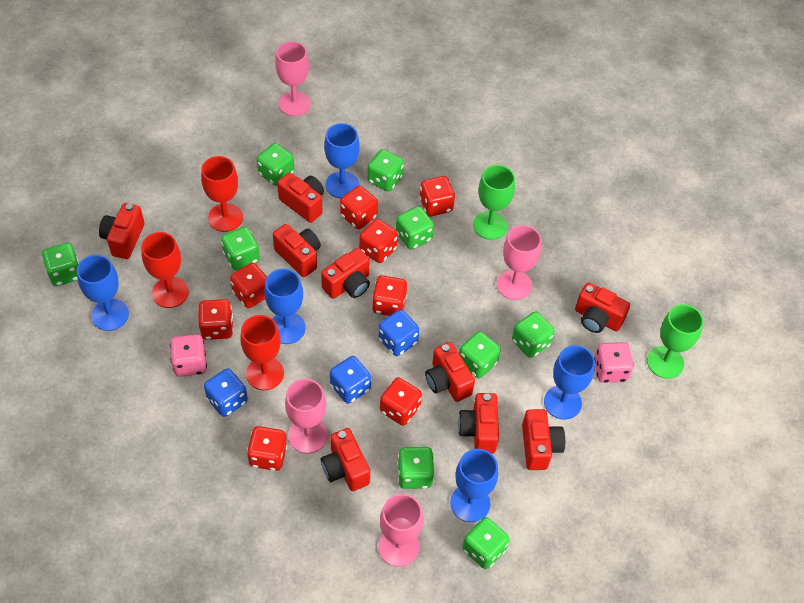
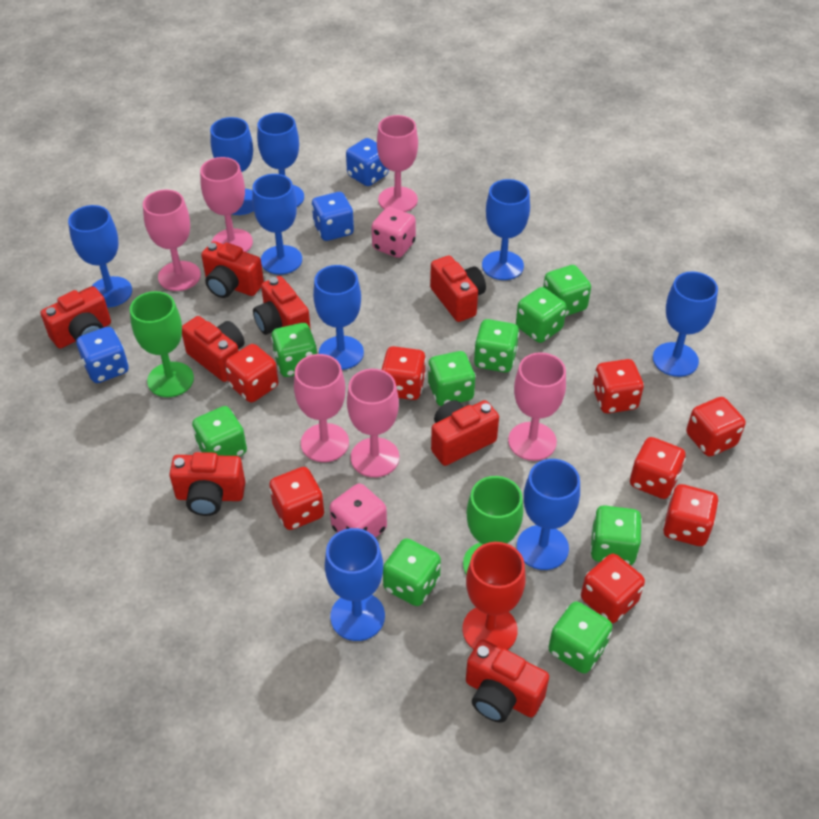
blue goblet: [77,255,129,331] [264,269,306,344] [324,123,360,198] [450,449,498,522] [544,345,595,420] = 5 -> [68,205,132,307] [210,117,254,215] [252,174,302,275] [257,113,304,207] [313,265,364,370] [325,528,385,641] [482,179,530,280] [517,459,580,570] [653,271,718,377] = 9
pink goblet: [275,41,311,116] [285,379,328,454] [378,494,423,567] [497,225,541,300] = 4 -> [143,190,201,291] [200,157,253,252] [294,354,349,462] [347,369,399,477] [377,115,418,212] [508,352,566,461] = 6
red camera: [99,203,145,259] [273,224,321,277] [277,172,324,223] [321,248,370,299] [321,428,370,491] [425,342,475,402] [458,393,499,454] [522,409,565,470] [575,282,630,333] = 9 -> [41,286,111,349] [169,452,245,516] [182,316,245,382] [201,241,264,298] [253,276,311,335] [430,256,486,322] [431,400,499,466] [466,639,549,723] = 8
red goblet: [141,232,189,308] [201,156,243,232] [241,315,284,390] = 3 -> [462,542,525,650] = 1

